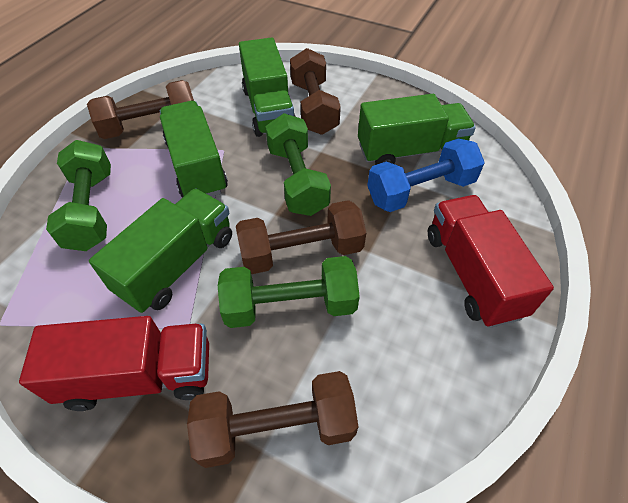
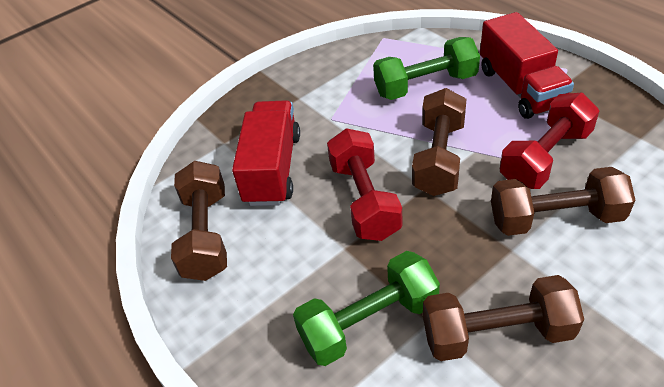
blue dumbbell: [367,138,485,212] = 1 -> none = 0
green dumbbell: [46,140,111,251] [218,256,360,328] [265,113,331,216] = 3 -> [293,251,440,366] [373,37,480,100] = 2
green truck: [89,189,232,313] [160,101,228,198] [239,37,296,137] [358,94,476,165] = 4 -> none = 0
red dumbbell: none = 0 -> [327,128,402,241] [500,93,599,189] = 2

